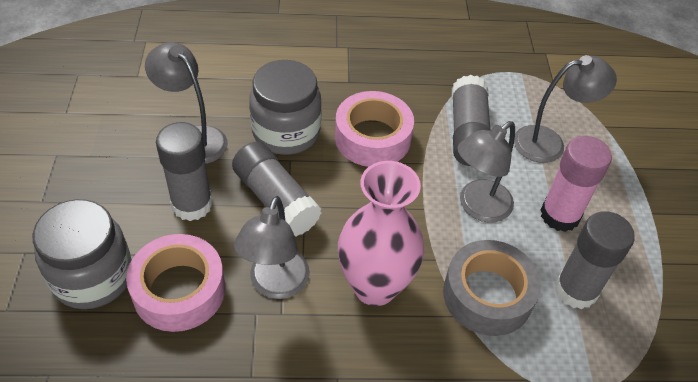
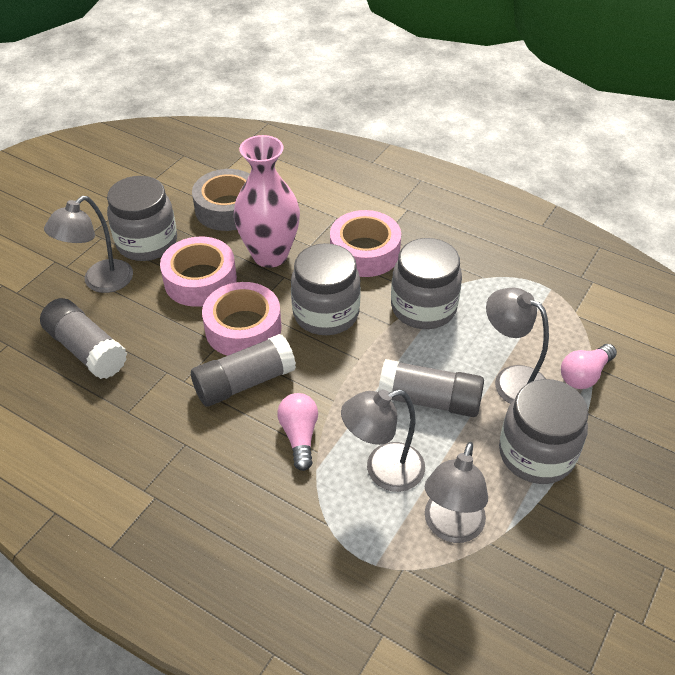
grey glue stick: [156,122,213,221] [232,142,321,236] [452,75,491,166] [555,211,635,309] = 4 -> [40,298,127,379] [191,334,296,406] [378,359,484,417] = 3
grey jar: [33,199,132,309] [249,60,322,155] = 2 -> [107,176,177,261] [291,243,361,335] [391,238,462,329] [499,379,588,484] = 4
pink glue stick: [540,136,612,232] = 1 -> none = 0
pink light bulb: none = 0 -> [277,393,318,471] [561,344,617,389] = 2
pink tape: [126,234,225,332] [335,91,414,167] = 2 -> [160,237,237,307] [202,282,282,356] [330,210,401,277] = 3

